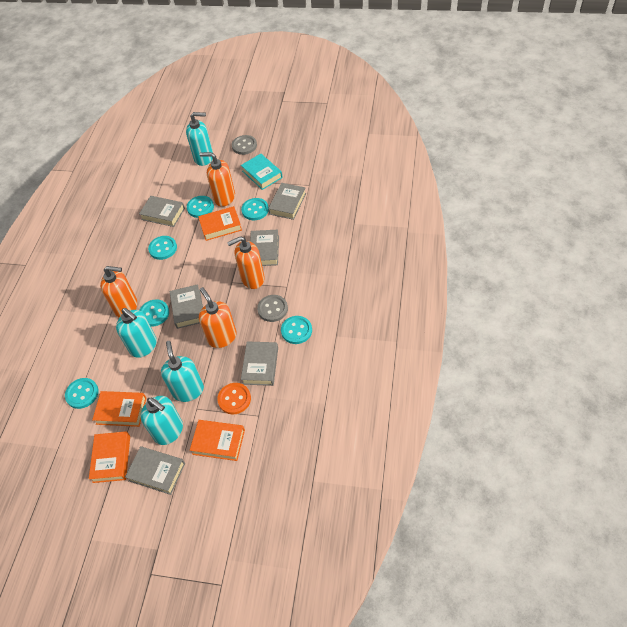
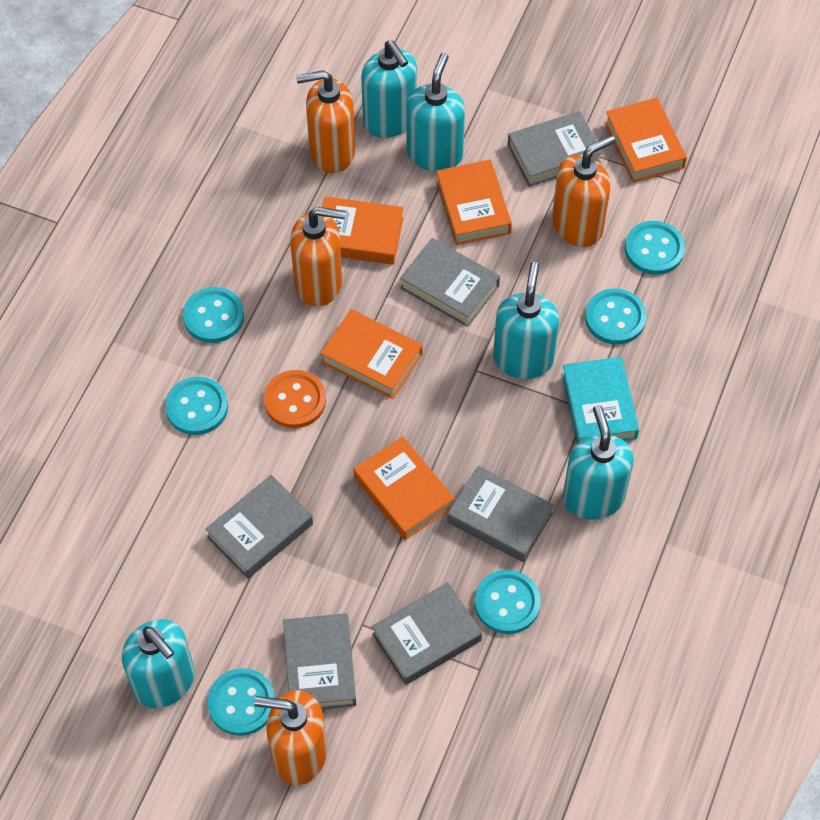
grey button: [232,135,257,155] [257,295,288,322] = 2 -> none = 0
orange book: [89,431,130,483] [92,391,147,427] [190,420,245,461] [198,206,242,241] = 4 -> [321,309,423,399] [322,196,403,265] [353,436,455,540] [436,160,512,245] [604,98,687,183] = 5
turquoise soap dispenser: [116,308,157,358] [140,396,183,445] [161,341,204,402] [186,112,213,166] = 4 -> [122,619,195,708] [361,41,417,138] [407,53,465,172] [493,262,559,379] [563,405,634,520] = 5

